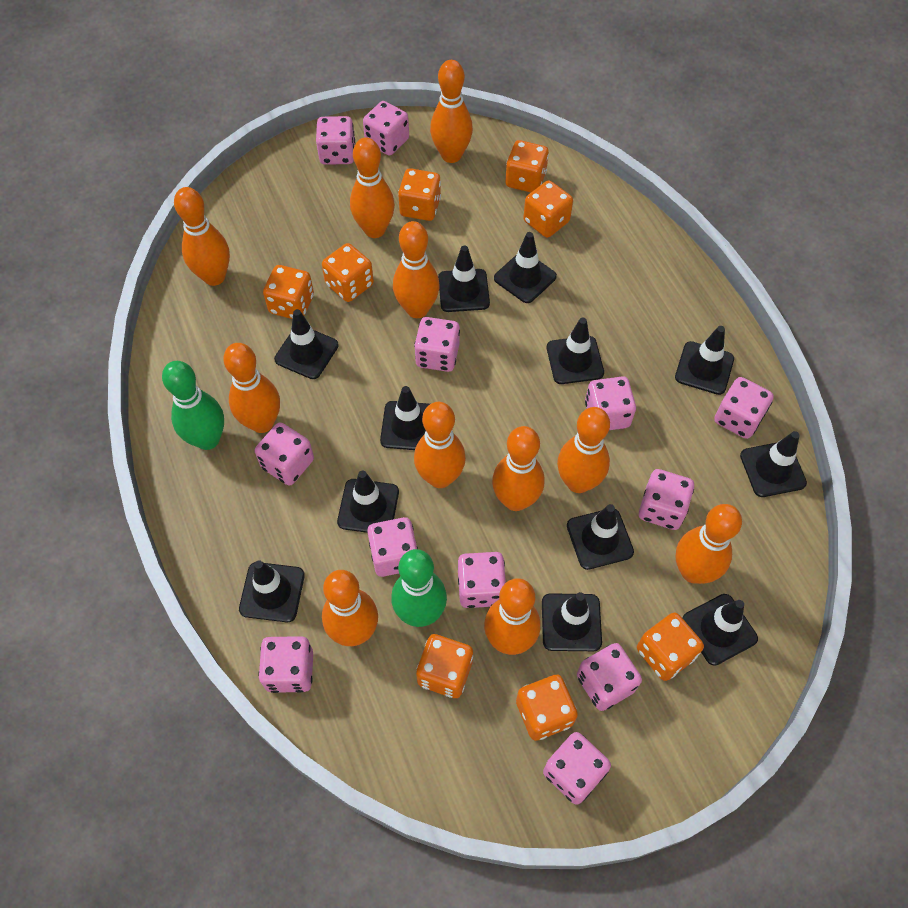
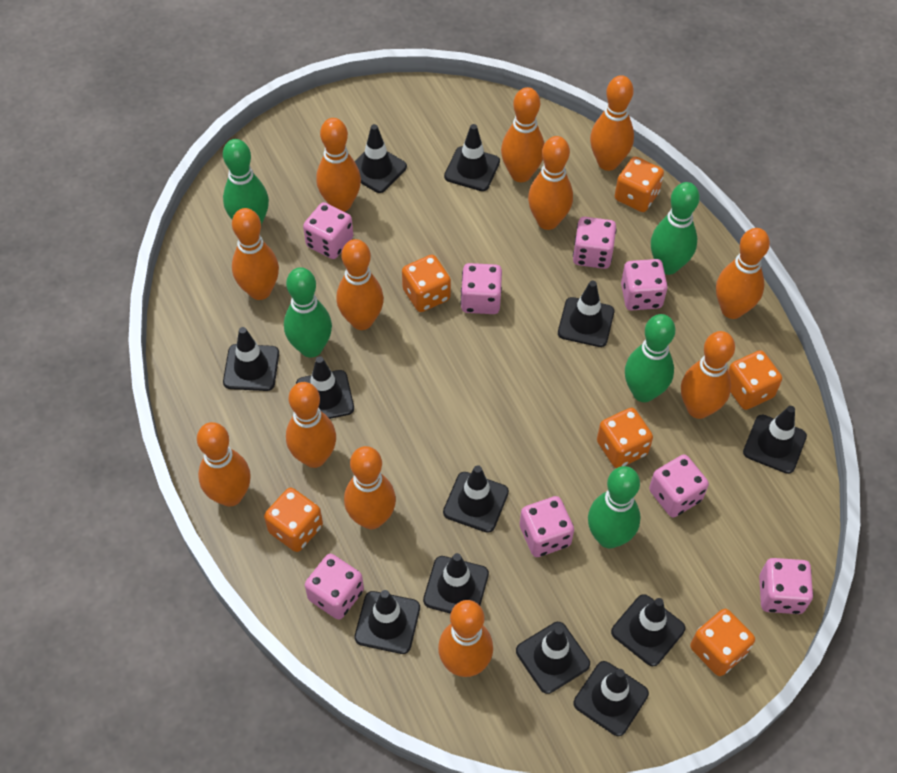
green bowling pin: [162,361,224,450] [391,549,447,627] = 2 -> [223,139,269,225] [284,267,332,358] [588,466,641,548] [625,314,675,402] [651,182,700,275] = 5
orange bowling pin: [174,187,230,286] [223,343,280,433] [322,570,378,646] [350,137,395,238] [393,221,440,318] [414,402,466,488] [430,60,473,163] [484,578,540,655] [492,426,545,511] [557,407,610,493] [676,504,742,584] = 11 -> [197,422,251,507] [232,208,279,300] [286,382,336,468] [316,118,361,212] [336,239,384,330] [344,446,396,529] [438,600,493,677] [501,87,544,182] [528,136,573,230] [590,75,634,171] [681,331,735,419] [716,228,770,319] = 12
orange dice: [263,265,314,319] [322,243,374,302] [398,168,441,221] [416,634,473,698] [506,140,549,192] [516,675,578,741] [523,180,573,238] [637,613,704,681] = 8 -> [264,488,323,552] [402,255,451,312] [597,408,653,468] [615,157,664,212] [690,609,755,676] [728,350,782,410] = 6
pink dice: [255,422,314,486] [259,636,313,693] [316,116,355,165] [363,101,409,156] [367,517,418,577] [414,317,460,372] [458,552,506,608] [543,732,611,804] [577,643,642,711] [585,376,636,430] [639,469,694,530] [714,377,774,439] = 12 -> [303,202,353,259] [305,554,364,620] [461,263,502,314] [520,496,574,557] [573,217,617,269] [621,259,668,311] [649,454,709,517] [759,558,813,614] = 8

